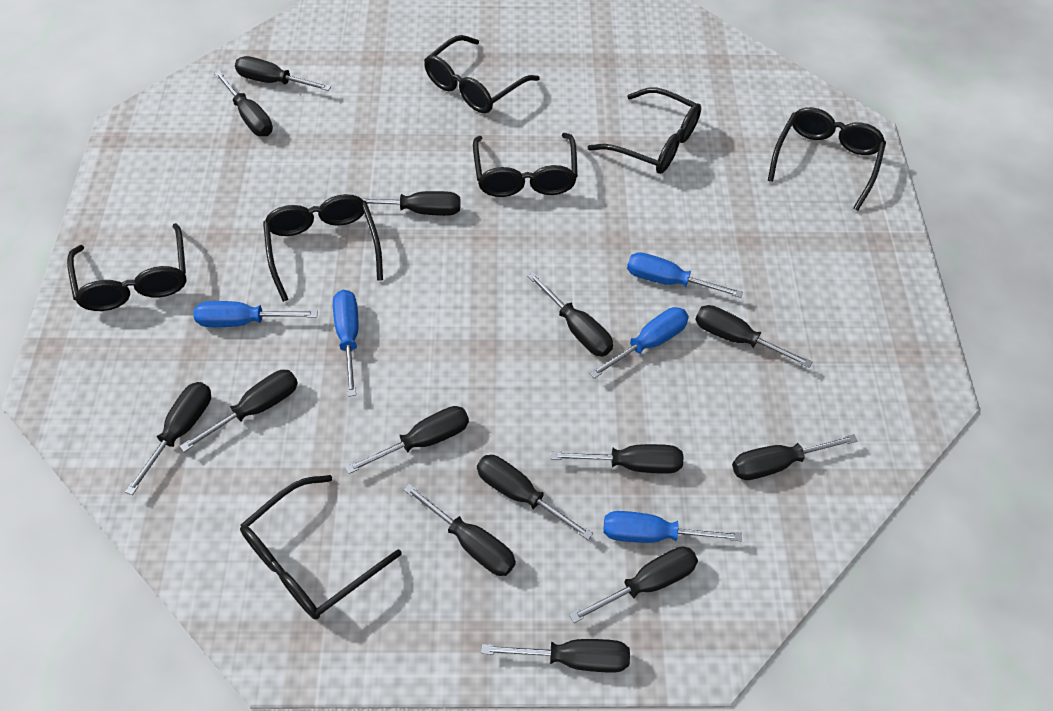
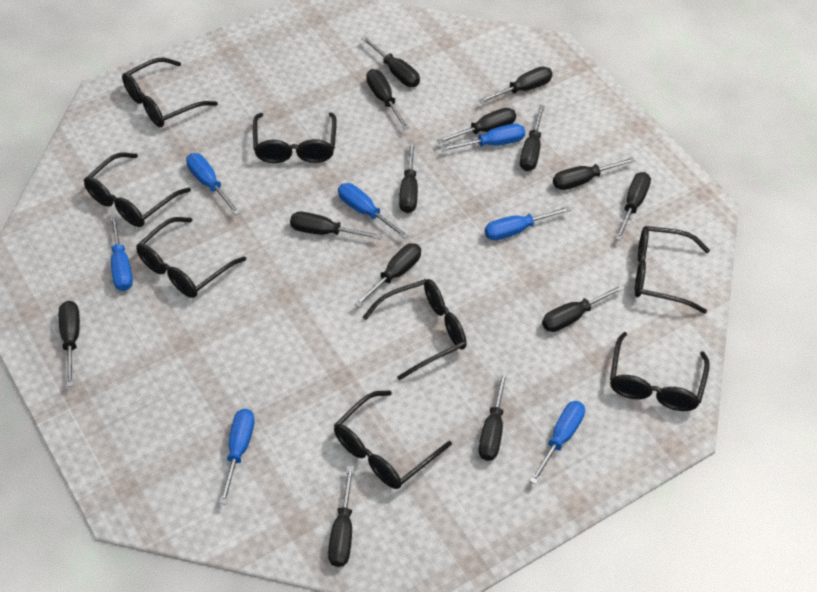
black glasses: [67,223,187,311] [240,475,402,620] [263,194,383,302] [424,35,540,114] [473,133,578,197] [588,88,701,174] [768,107,886,211] = 7 -> [84,153,191,227] [122,58,218,127] [136,217,246,298] [253,112,337,163] [334,390,452,489] [363,279,467,381] [610,332,710,411] [635,226,710,314] = 8
blue screwdriver: [194,301,318,327] [333,290,358,397] [589,307,689,379] [603,511,742,543] [627,252,743,298] = 5 -> [110,214,133,291] [186,153,240,215] [219,409,255,505] [338,183,409,239] [441,124,525,151] [485,206,571,241] [530,401,585,484] = 7

